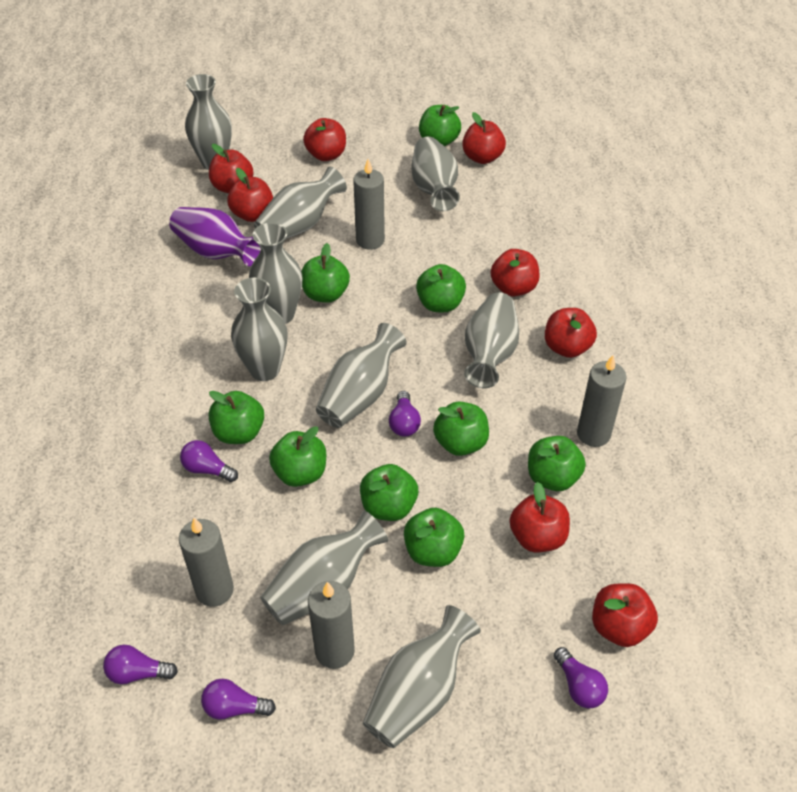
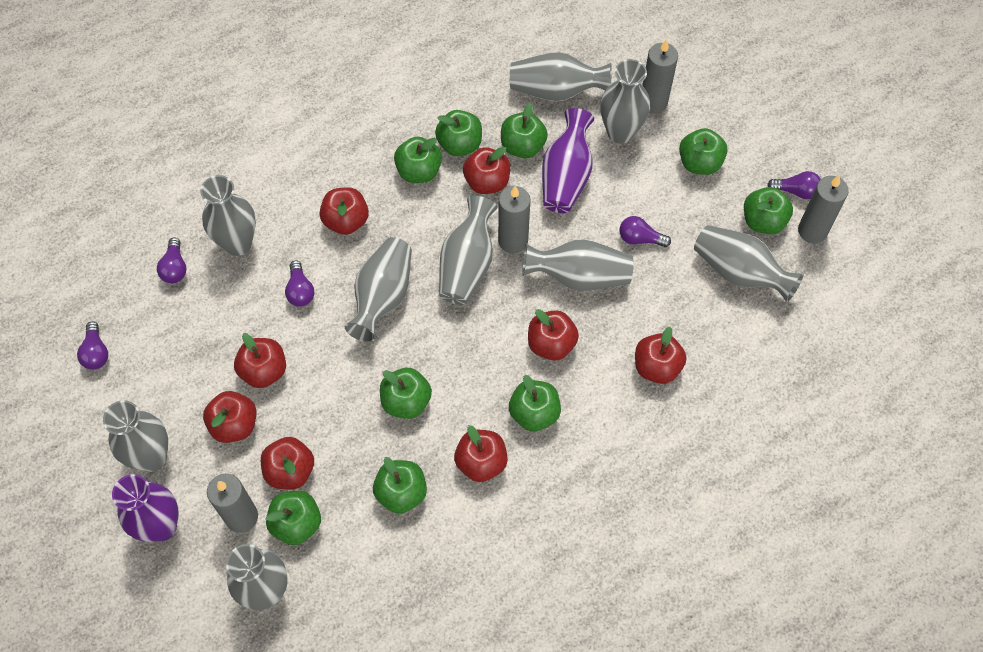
purple vase: [169,207,261,266] = 1 -> [112,474,179,542] [542,108,594,213] = 2

